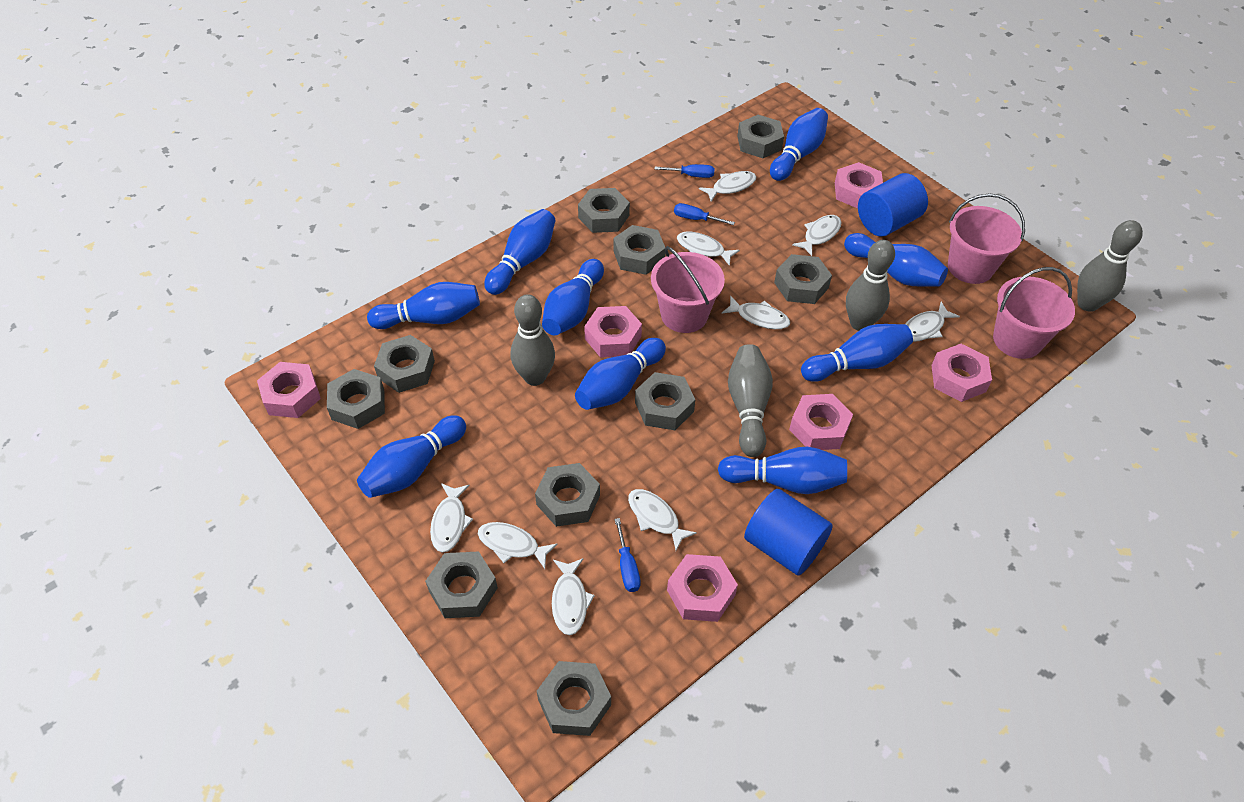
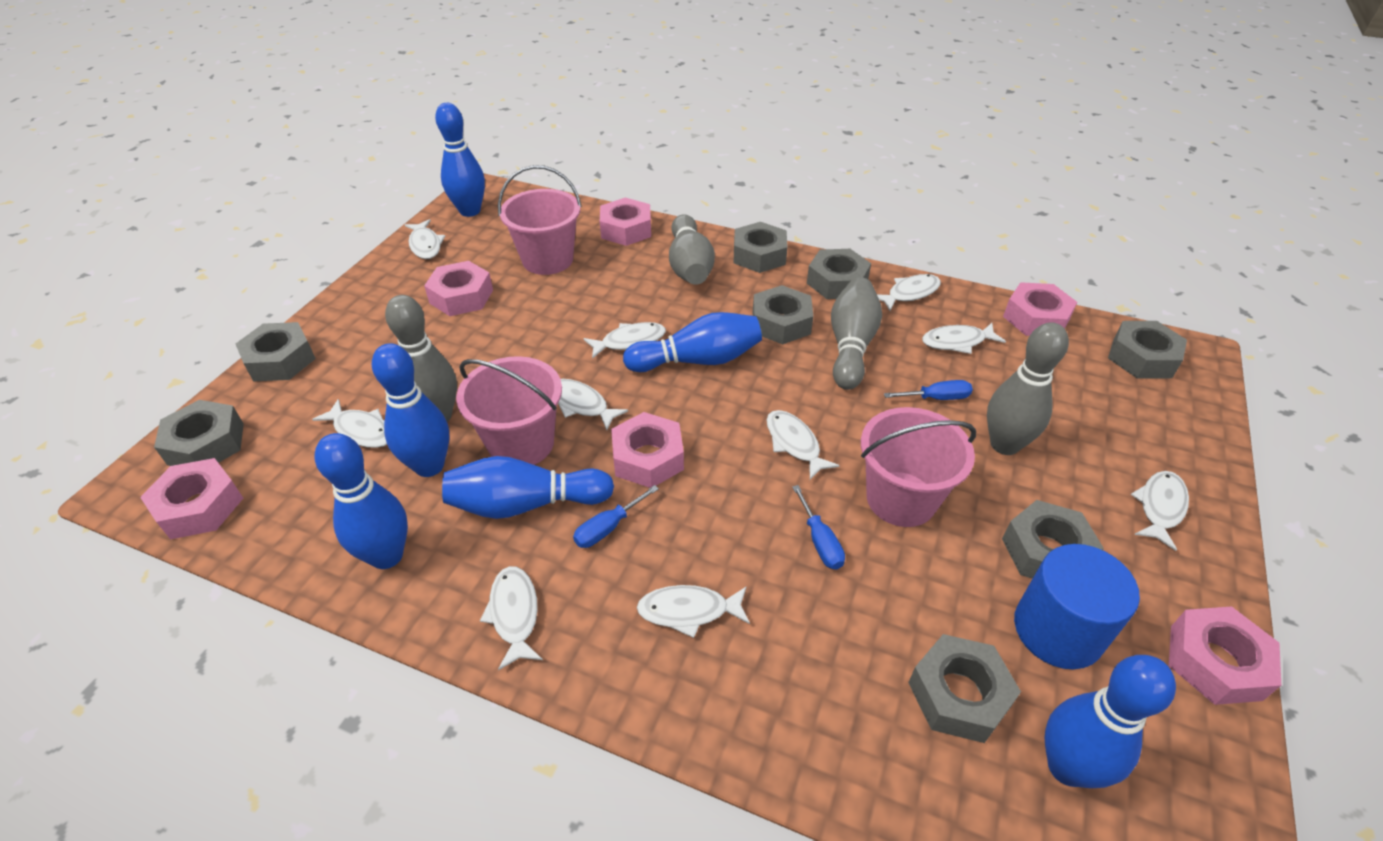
blue bowling pin: [357,415,466,498] [367,282,480,329] [484,209,555,295] [542,259,604,335] [575,338,666,410] [718,447,847,494] [770,108,828,181] [801,324,913,382] [844,233,948,287] = 9 -> [315,433,408,569] [372,343,450,477] [435,103,485,217] [442,456,614,519] [623,312,762,372] [1045,655,1176,788] = 6
blue cylinder: [744,489,833,576] [858,173,928,236] = 2 -> [1014,544,1140,669] = 1
grey nut: [327,369,385,429] [374,335,435,393] [425,551,498,618] [535,463,600,527] [537,661,611,736] [578,188,630,233] [614,225,665,275] [635,372,695,430] [738,115,784,158] [774,254,832,304] = 10 -> [154,400,244,466] [236,322,316,381] [734,222,787,273] [753,285,813,344] [807,249,871,299] [908,634,1021,743] [1002,500,1104,579] [1108,321,1187,379] = 8
white fish: [430,483,473,553] [478,522,557,569] [552,558,595,635] [628,489,697,551] [677,232,740,266] [699,171,756,202] [722,296,790,329] [792,215,841,256] [905,302,960,342] = 9 -> [312,399,387,448] [405,219,445,259] [480,566,543,670] [558,379,628,430] [584,322,666,359] [637,585,750,638] [767,410,840,480] [877,274,941,311] [922,323,1006,354] [1131,471,1189,551] = 10

